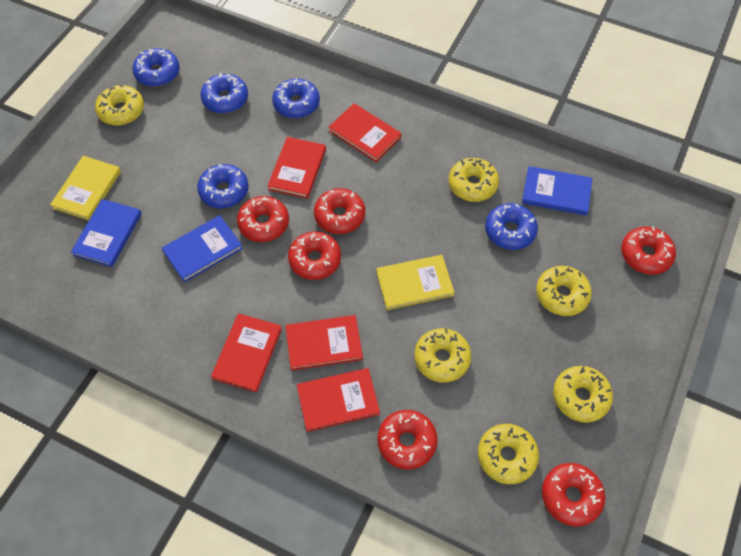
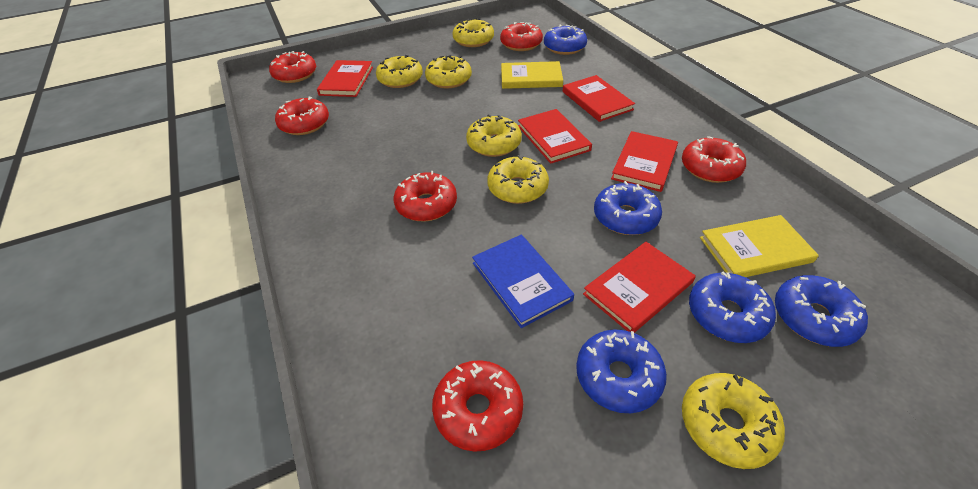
blue book: [71,199,142,267] [162,215,243,282] [522,166,592,215] = 3 -> [472,235,574,328] = 1

